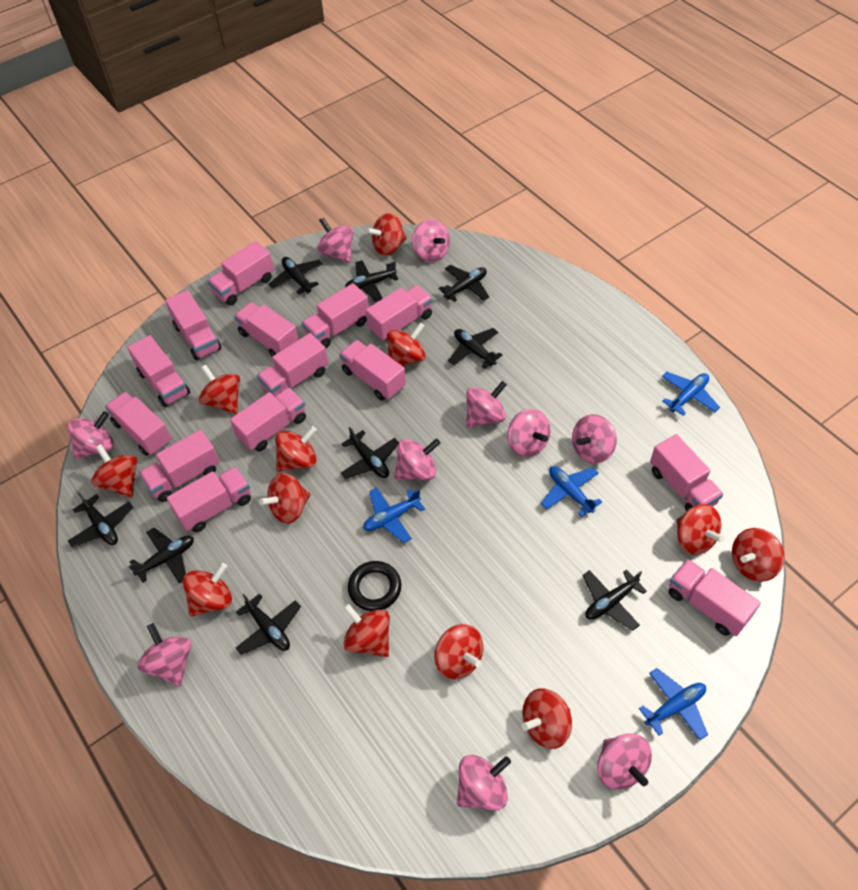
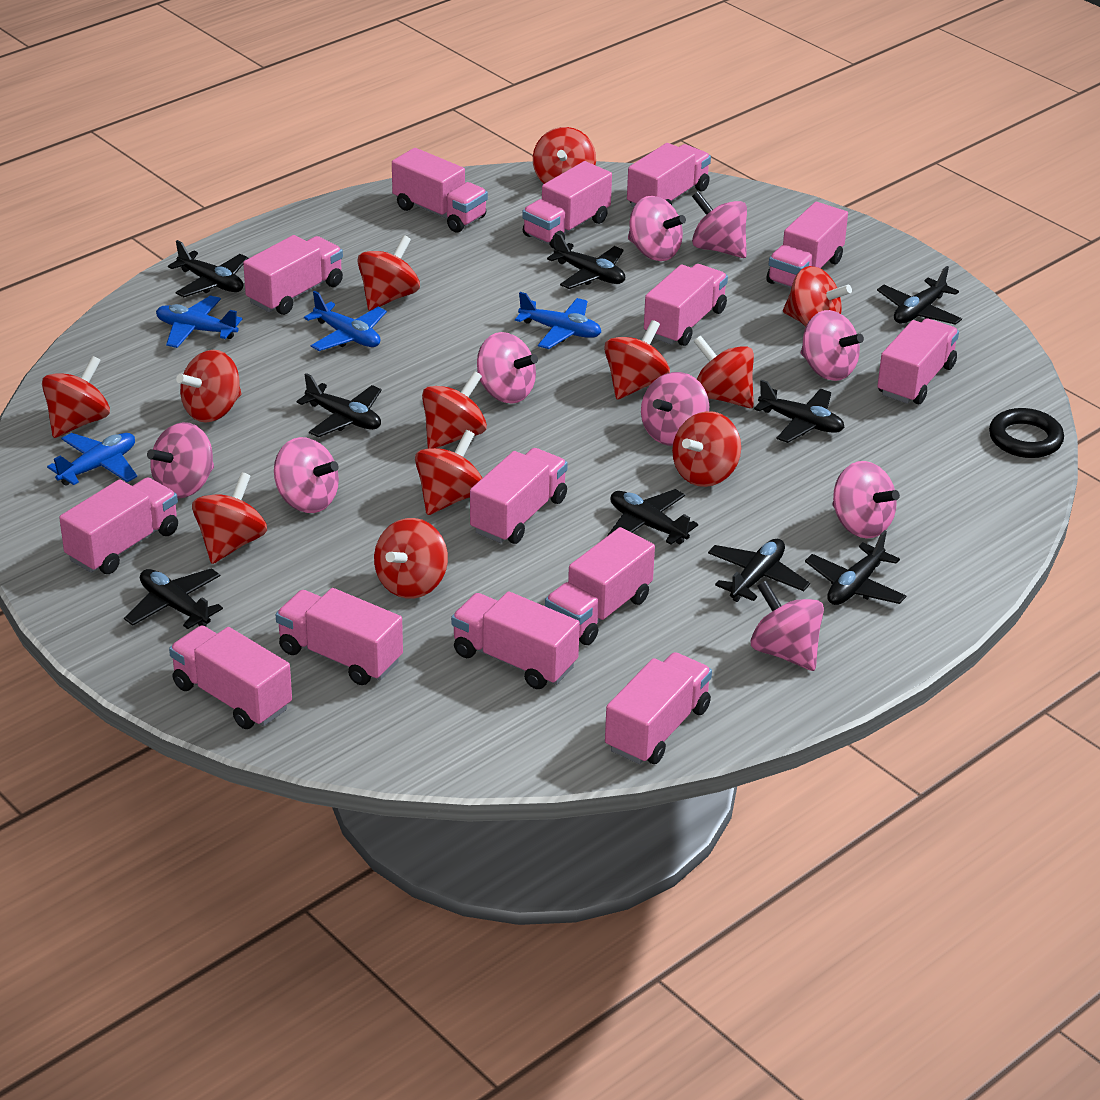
pink spinning top: [68,411,114,459] [138,623,191,686] [317,217,353,263] [394,439,440,480] [412,219,450,262] [457,755,511,811] [466,381,507,428] [507,409,550,457] [572,414,617,464] [597,733,652,789] = 10 -> [147,422,214,499] [274,437,339,513] [477,332,538,404] [628,196,686,261] [641,372,709,446] [692,191,747,258] [750,581,824,671] [801,310,864,381] [832,461,900,539] = 9

